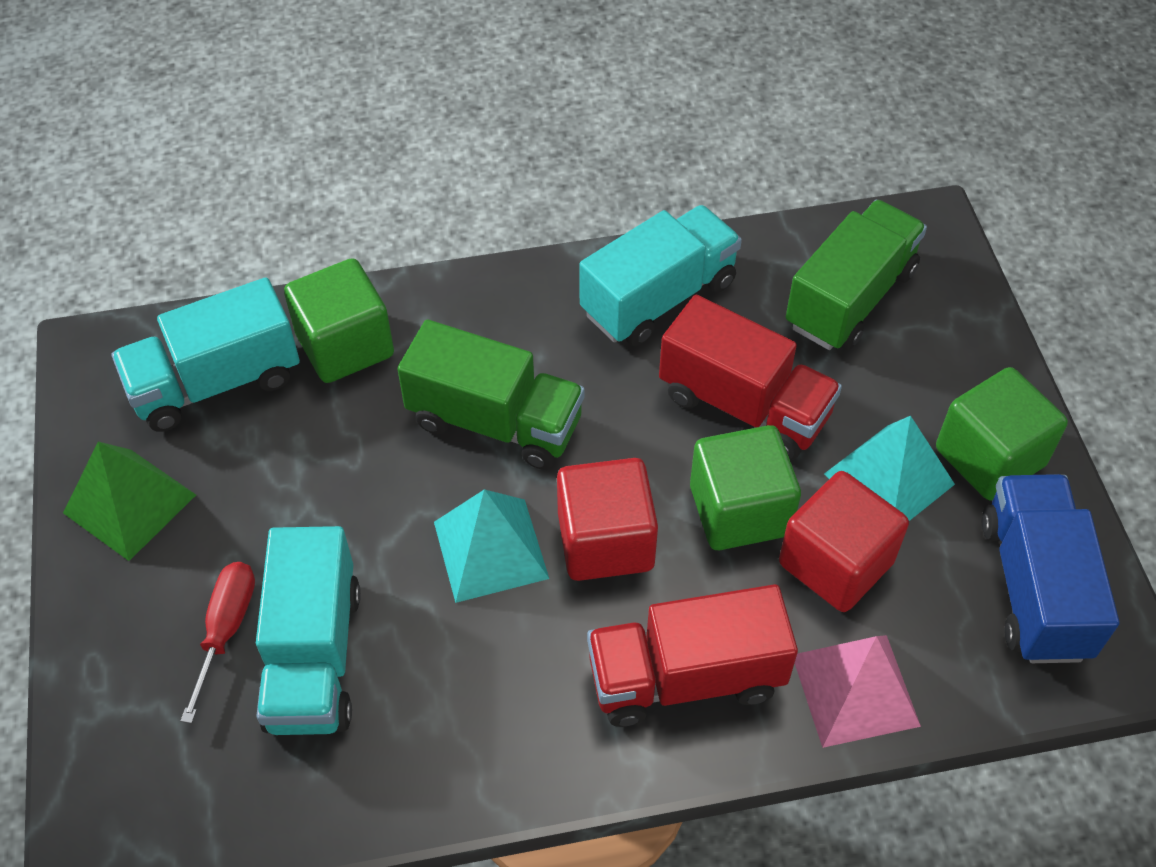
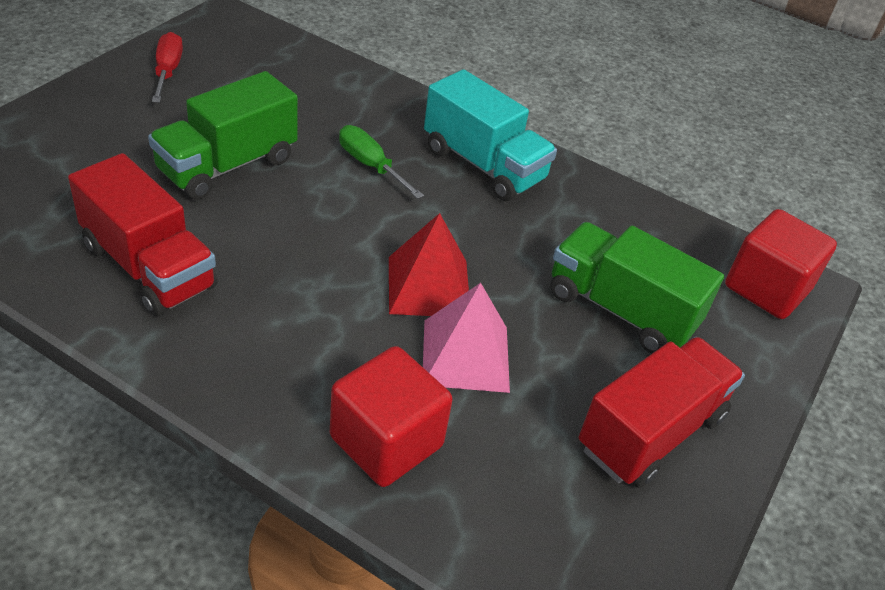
blue truck: [982,474,1119,663] = 1 -> none = 0
green cube: [284,258,394,383] [690,425,801,550] [936,367,1068,501] = 3 -> none = 0
green pyramid: [63,442,196,561] = 1 -> none = 0
green screwdriver: none = 0 -> [339,125,424,199] = 1
red pyramid: none = 0 -> [389,213,469,316] = 1
turquoise pyramid: [434,489,549,603] [824,416,955,521] = 2 -> none = 0
turquoise truck: [112,277,300,432] [256,526,361,735] [580,205,742,346] = 3 -> [424,69,557,201] = 1

